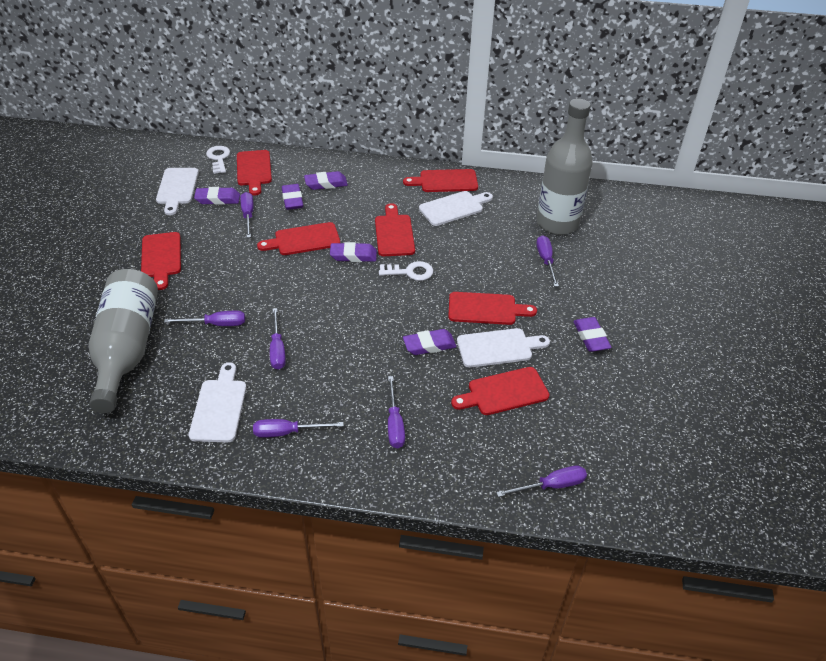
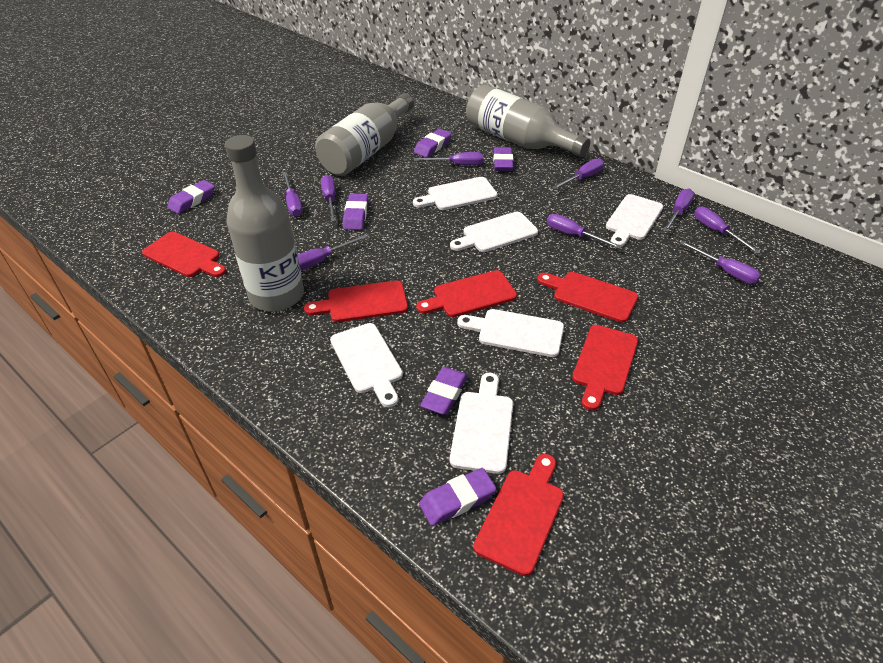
grey bottle: [88,269,158,413] [537,99,593,235] = 2 -> [225,135,304,312] [315,93,414,176] [466,84,590,157] = 3
purple screwdriver: [164,311,245,326] [240,192,253,238] [253,419,344,438] [270,308,286,370] [388,376,405,448] [496,465,587,497] [536,235,559,287] = 7 -> [283,172,303,216] [298,235,367,270] [321,175,336,221] [414,152,484,165] [547,214,621,249] [552,158,604,189] [663,189,695,232] [679,241,761,284] [694,207,760,253] = 9
red cutting board: [141,232,181,290] [237,150,272,195] [257,222,340,255] [375,203,415,256] [403,169,478,192] [448,292,537,325] [451,367,550,415] = 7 -> [142,232,226,277] [304,281,408,322] [416,270,517,317] [474,454,564,576] [537,272,638,323] [572,325,638,411] = 6
white cutting board: [156,168,199,215] [189,362,246,442] [419,191,493,226] [457,328,550,368] = 4 -> [330,323,403,407] [413,177,498,210] [450,212,538,252] [450,373,513,474] [457,309,564,357] [606,194,663,247] = 6
white key: [206,146,230,174] [379,261,433,281] = 2 -> none = 0

